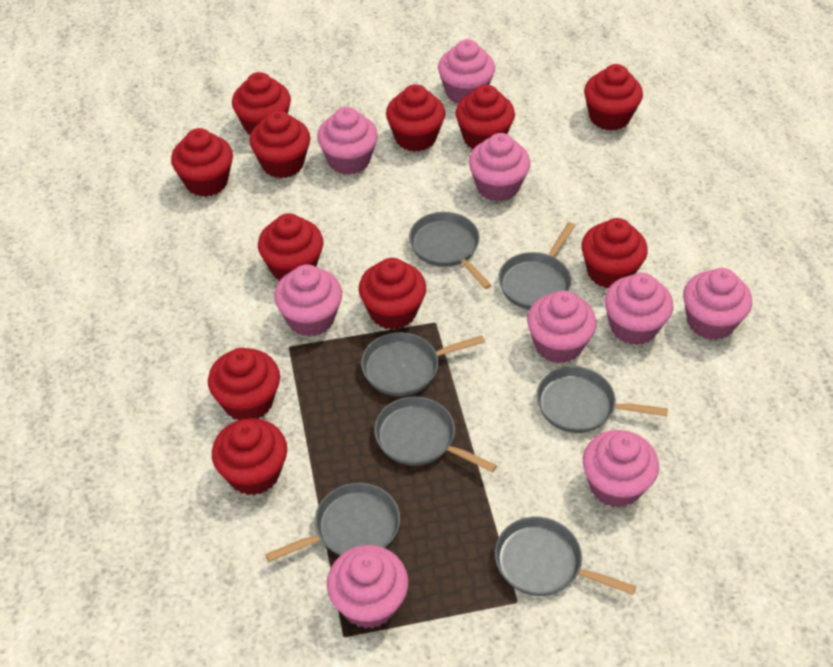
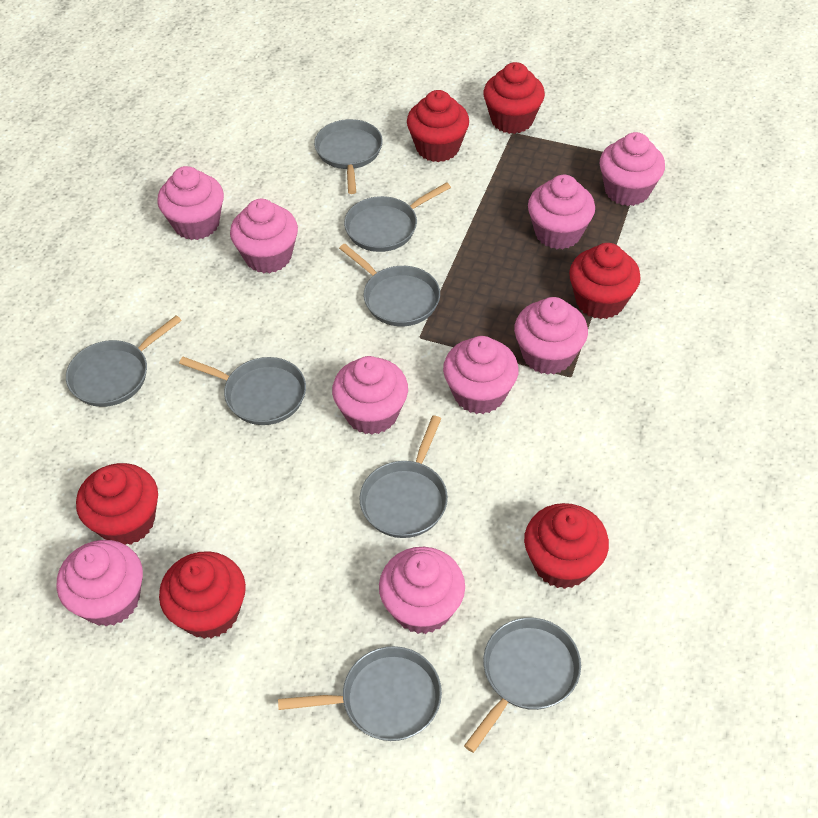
grey pan: [265,483,400,562] [361,332,485,396] [374,396,497,473] [409,212,492,289] [495,517,636,596] [498,222,575,310] [536,366,668,433] = 7 -> [66,315,182,407] [179,357,306,425] [278,646,442,741] [314,119,383,194] [339,244,440,326] [344,182,451,252] [360,415,448,538] [464,618,581,753] = 8
red cupcake: [171,128,233,197] [208,348,280,421] [212,418,287,495] [232,72,291,135] [250,110,310,178] [258,213,324,281] [359,258,426,330] [386,84,445,152] [456,85,515,149] [581,218,648,288] [584,64,643,131] = 11 -> [76,463,158,545] [159,551,246,639] [407,90,469,162] [483,62,545,134] [524,503,609,589] [569,243,641,319] = 6

